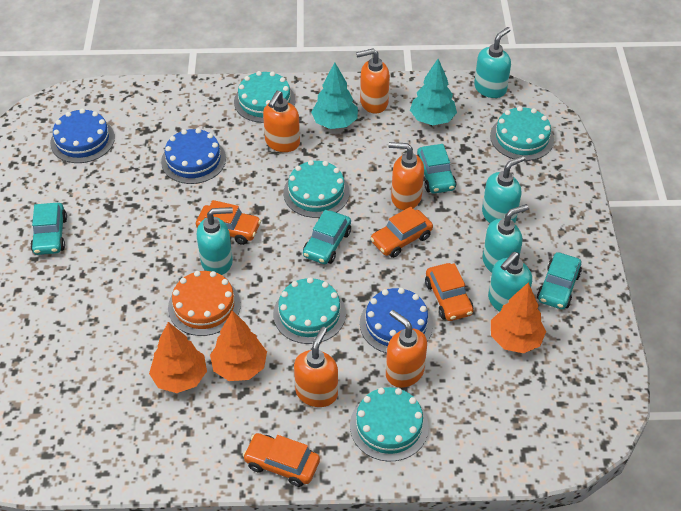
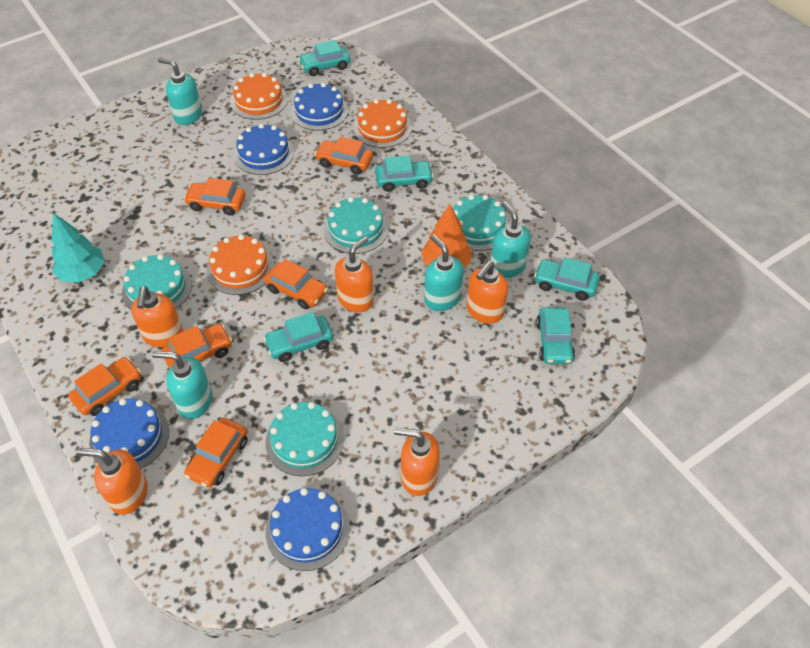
blue cake: [50,109,115,163] [161,128,226,184] [360,288,433,353] = 3 -> [89,399,169,469] [234,124,294,175] [266,488,350,571] [291,83,348,131] = 4
orange cake: [168,271,241,336] = 1 -> [206,235,274,295] [231,73,288,120] [353,99,412,148] = 3
orange car: [196,200,261,245] [243,433,320,487] [370,207,433,258] [425,263,473,321] = 4 -> [68,357,141,416] [161,324,232,369] [184,178,245,215] [184,418,248,488] [264,259,328,309] [315,137,373,175] = 6
orange tree: [149,322,207,393] [210,311,267,381] [491,282,546,353] = 3 -> [421,204,472,268] = 1
turquoise cake: [234,71,295,123] [273,277,346,344] [283,160,350,218] [350,387,429,461] [490,106,554,161] = 5 -> [122,254,192,310] [265,402,344,476] [324,197,388,254] [453,195,509,251] = 4
turquoise car: [30,203,67,255] [303,210,351,264] [417,144,456,194] [537,252,582,310] = 4 -> [263,312,333,362] [298,40,350,76] [375,156,434,192] [534,257,600,301] [536,308,575,364] = 5
turquoise soap dispenser: [197,207,233,275] [474,27,511,98] [482,155,526,223] [483,204,529,273] [488,252,532,311] = 5 -> [152,351,212,419] [158,57,202,125] [424,234,464,311] [490,202,531,278] = 4
turquoise tree: [311,62,358,129] [410,59,457,125] = 2 -> [51,213,105,283] = 1

